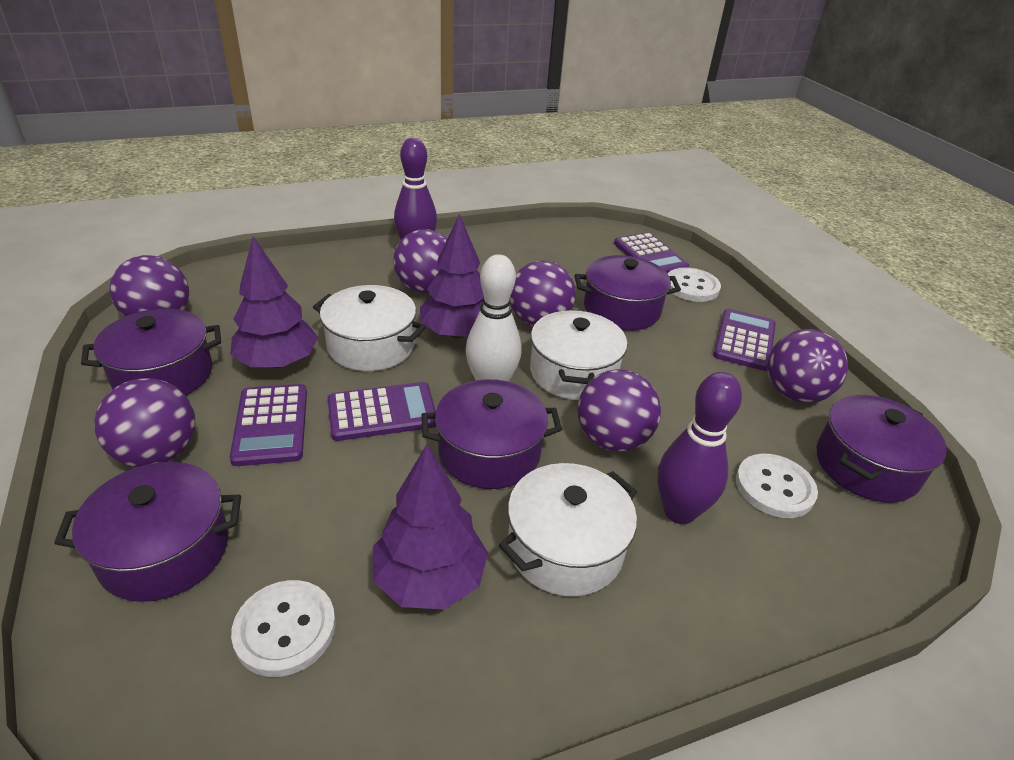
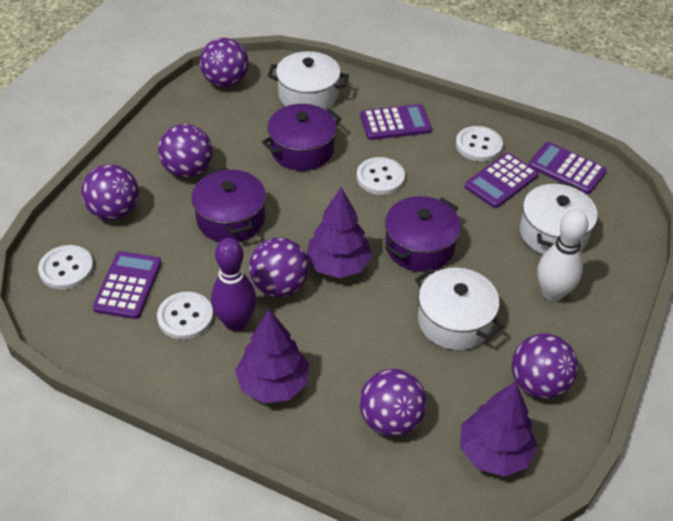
purple bowling pin: [394,138,437,239] [658,372,742,524] = 2 -> [211,238,257,331] = 1
purple pot: [54,462,241,602] [81,308,221,395] [421,379,562,489] [574,255,681,331] [817,395,947,503] = 5 -> [192,167,266,242] [262,104,341,171] [385,196,461,272] = 3
white button: [231,580,336,677] [668,267,721,302] [736,454,818,518] = 3 -> [38,245,94,290] [157,292,213,340] [357,157,405,195] [456,126,503,162] = 4

